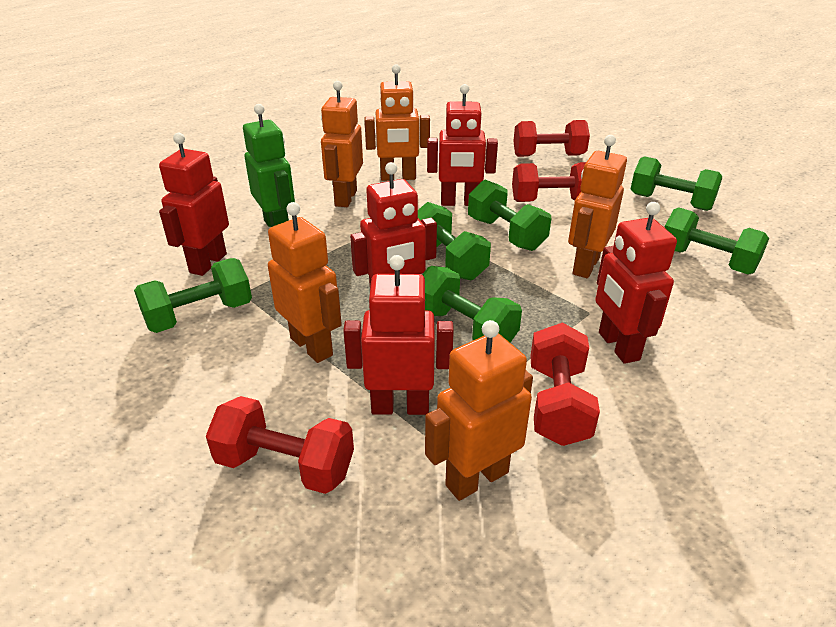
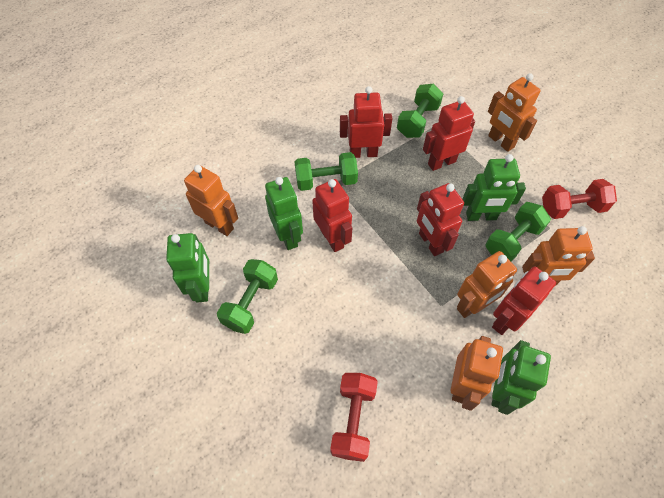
green dumbbell: [134,258,252,333] [418,202,491,280] [422,266,522,343] [468,180,551,251] [631,156,722,211] [664,207,769,275] = 6 -> [217,259,278,334] [294,152,358,191] [397,84,443,138] [485,202,551,262] = 4
green robot: [243,104,295,227] = 1 -> [166,233,209,303] [265,177,303,250] [462,154,526,221] [491,340,551,415] = 4
red dumbbell: [206,396,354,494] [512,162,586,202] [513,120,590,157] [530,323,600,446] = 4 -> [330,373,378,462] [542,179,617,219] = 2

